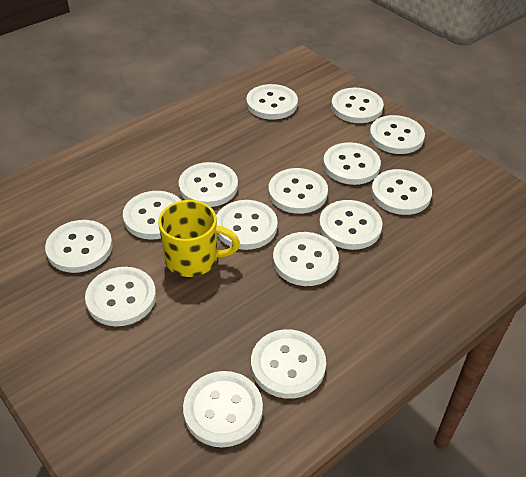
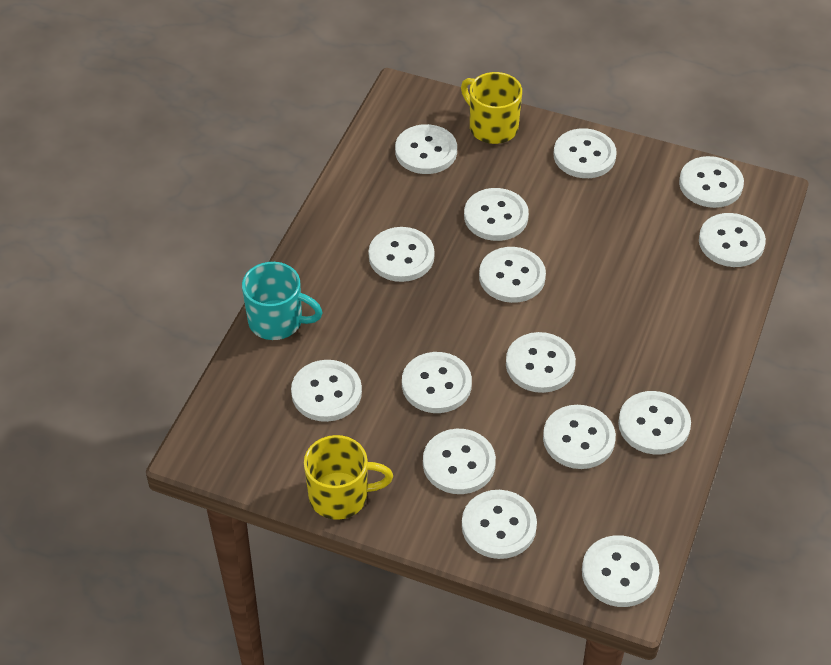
turquoise mug: none = 0 -> [242,262,323,340] = 1
yellow mug: [158,200,240,277] = 1 -> [304,435,393,520] [461,72,522,144] = 2

